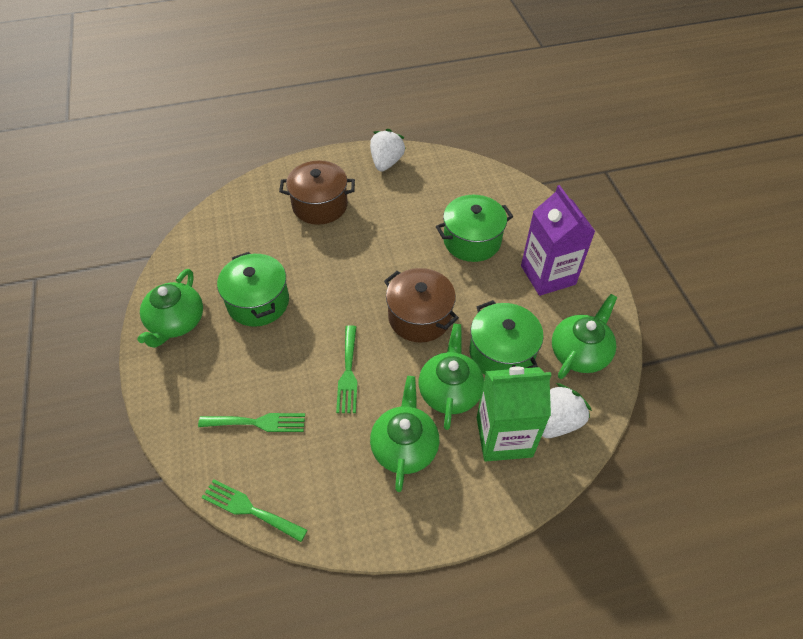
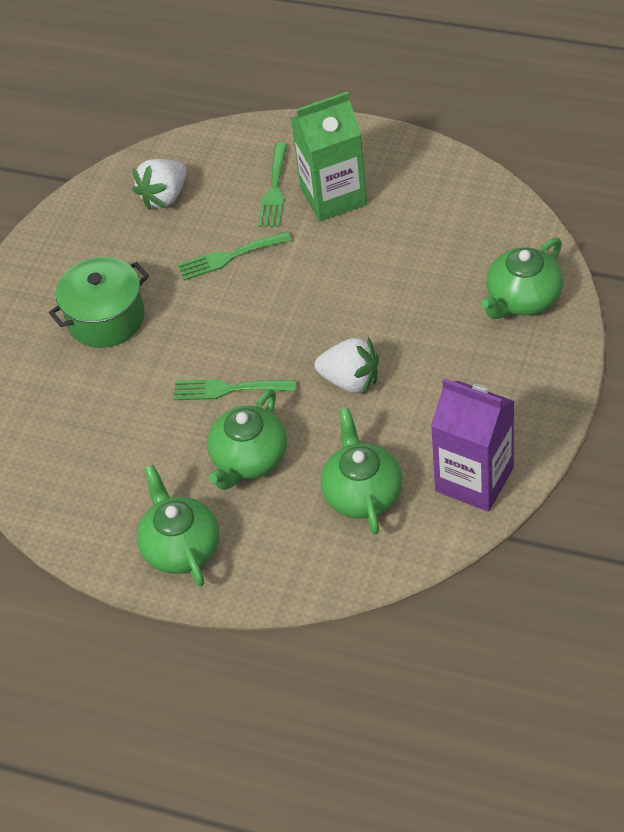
brown pot: [279,160,355,225] [384,268,459,343] = 2 -> none = 0
green pot: [217,252,289,327] [436,195,513,262] [470,300,544,375] = 3 -> [49,257,149,348] = 1

